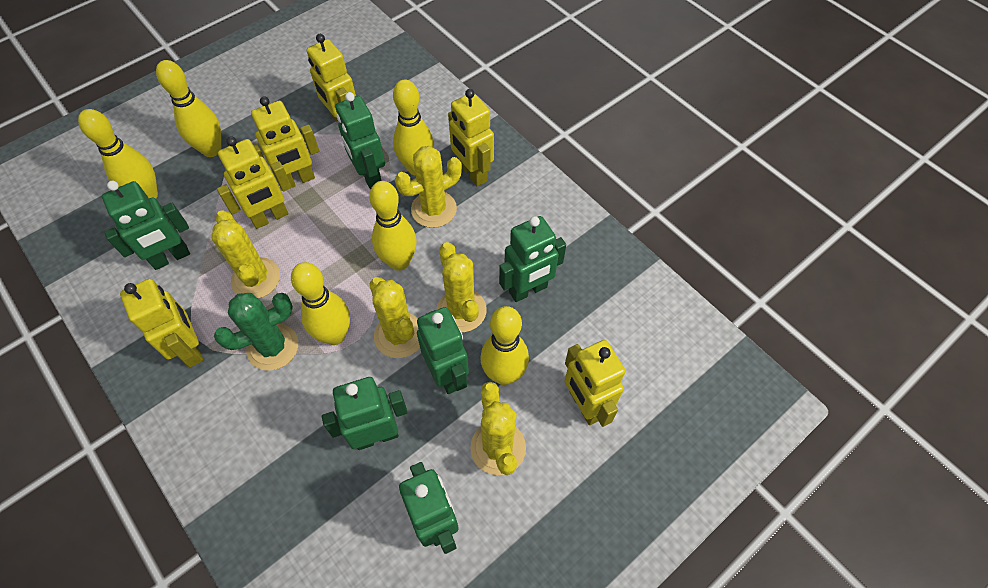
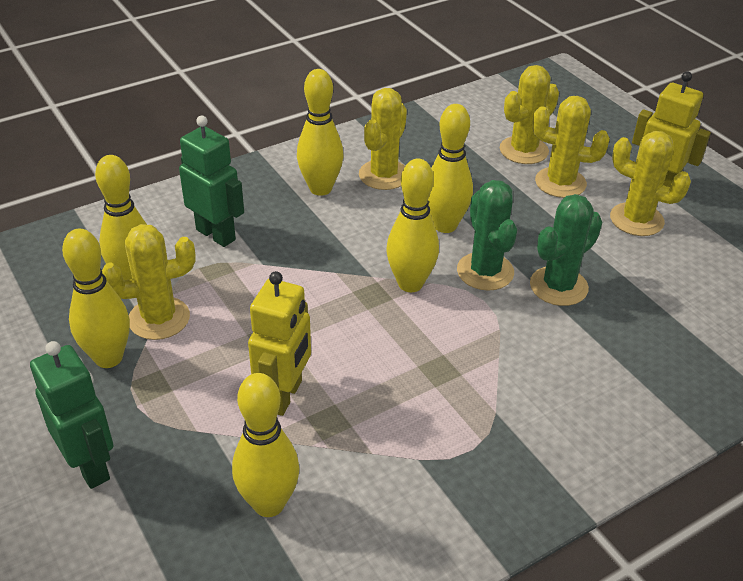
green cactus: [214,293,298,371] = 1 -> [457,180,517,291] [530,194,602,306] = 2
green robot: [102,181,190,270] [322,377,408,450] [335,92,385,190] [399,462,459,554] [417,307,469,394] [499,216,566,302] = 6 -> [30,341,114,489] [179,116,244,247] = 2
yellow robot: [120,279,203,367] [217,137,292,229] [251,96,319,187] [306,34,356,121] [448,89,494,186] [565,340,626,427] = 6 -> [248,271,311,416] [632,71,711,187] = 2

